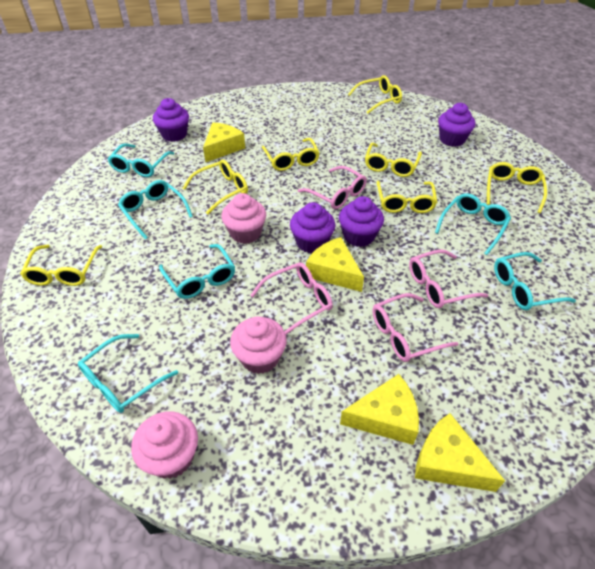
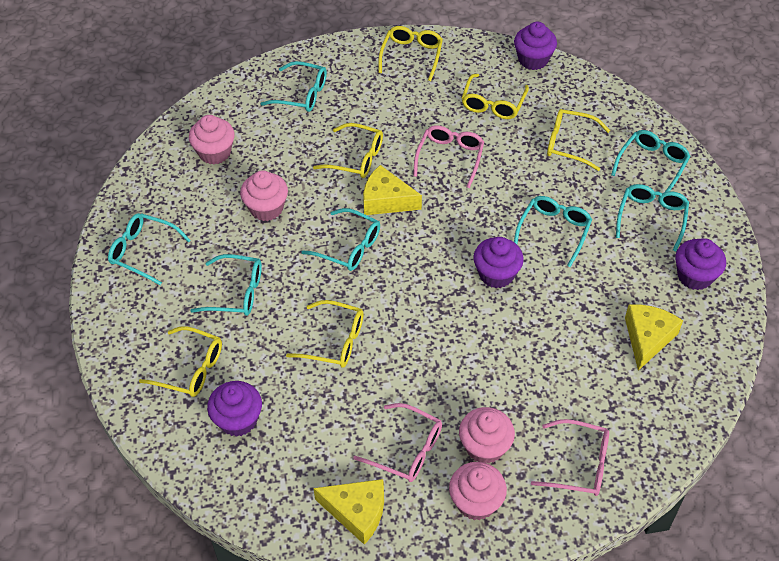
pink cupcake: [131,411,198,479] [222,193,266,244] [230,316,287,374] = 3 -> [189,115,235,164] [240,170,288,221] [449,462,507,520] [459,407,515,464] = 4
pink glasses: [250,263,333,335] [298,166,367,209] [372,293,459,362] [409,249,489,308] = 4 -> [353,403,442,482] [413,125,484,188] [531,419,609,496] = 3
turquoise glasses: [78,334,178,413] [107,143,174,177] [118,180,193,239] [159,244,235,299] [435,193,511,255] [494,252,576,310] = 6 -> [108,213,191,285] [190,254,262,316] [261,61,327,112] [301,208,380,271] [514,196,592,267] [611,130,691,192] [616,184,689,252] = 7
yellow cheese: [203,122,245,163] [306,237,364,292] [340,374,419,445] [415,413,505,492] = 4 -> [314,479,384,545] [363,165,422,215] [625,304,683,371] = 3
yellow glasses: [20,245,102,286] [183,160,248,215] [262,138,320,171] [348,75,402,114] [365,142,422,177] [377,181,437,213] [487,162,547,213] = 7 -> [139,326,222,397] [286,300,364,368] [313,123,383,178] [378,26,443,81] [462,74,529,119] [547,109,610,171] = 6

